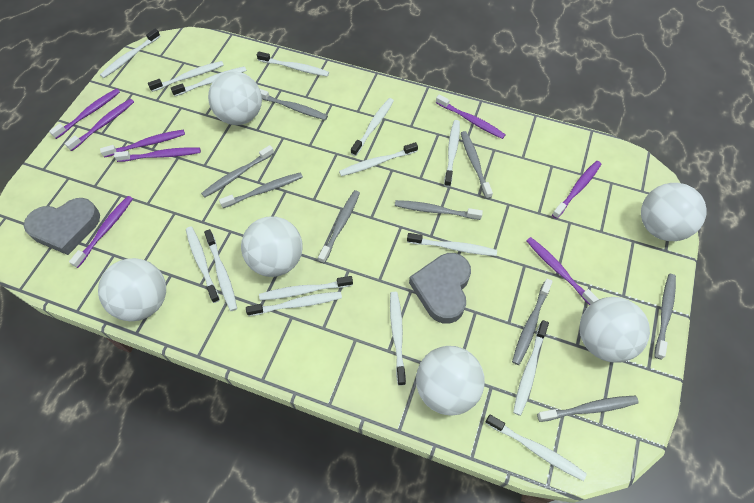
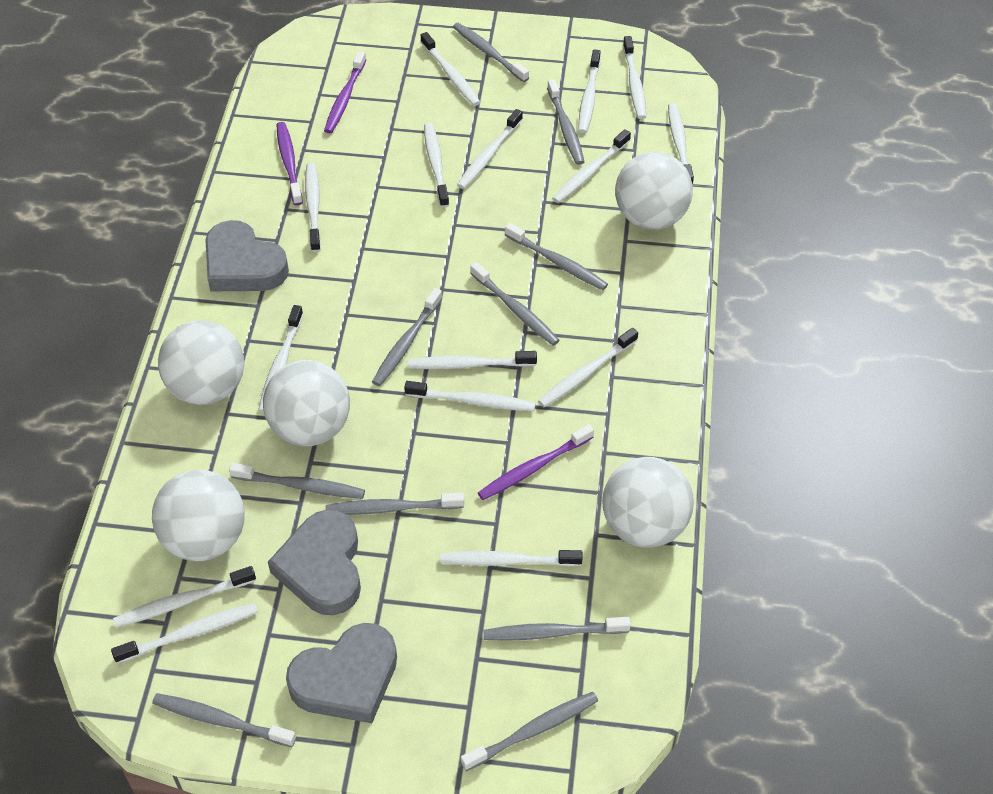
grey heart: [24,198,100,255] [409,253,471,324] = 2 -> [205,220,289,291] [268,510,361,615] [286,623,397,723] = 3
grey toothbrush: [201,145,274,198] [219,172,303,208] [260,89,328,120] [318,190,360,263] [395,200,483,220] [461,131,493,199] [512,278,553,365] [537,396,639,422] [654,274,676,359] = 9 -> [152,693,296,747] [229,463,365,499] [326,492,464,515] [372,288,442,386] [453,23,529,82] [461,692,598,771] [470,262,559,346] [483,617,631,641] [505,223,608,290] [547,79,584,165] = 10
purple toothbrush: [49,89,120,139] [64,99,134,151] [69,196,133,268] [100,129,185,158] [114,147,201,162] [436,94,506,139] [527,237,599,305] [552,161,601,219] = 8 -> [276,122,303,205] [324,51,366,133] [478,424,594,500] = 3
white ball: [98,258,166,321] [208,71,262,125] [241,216,303,277] [416,346,485,416] [579,297,650,363] [641,183,707,241] = 6 -> [152,470,245,561] [158,320,244,405] [263,360,350,446] [602,457,694,548] [615,152,693,230] = 5

